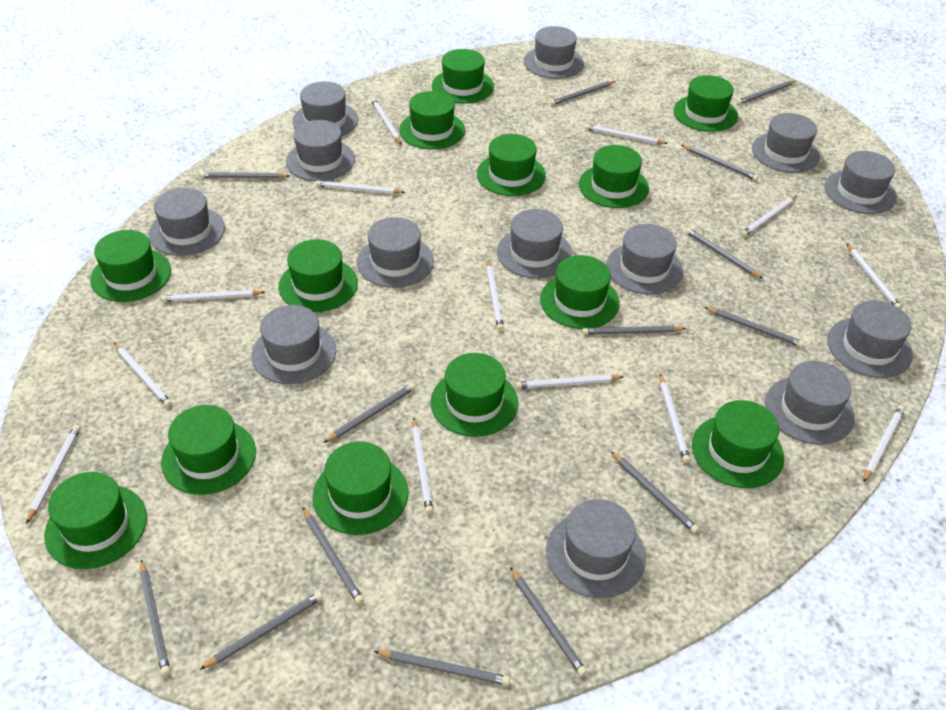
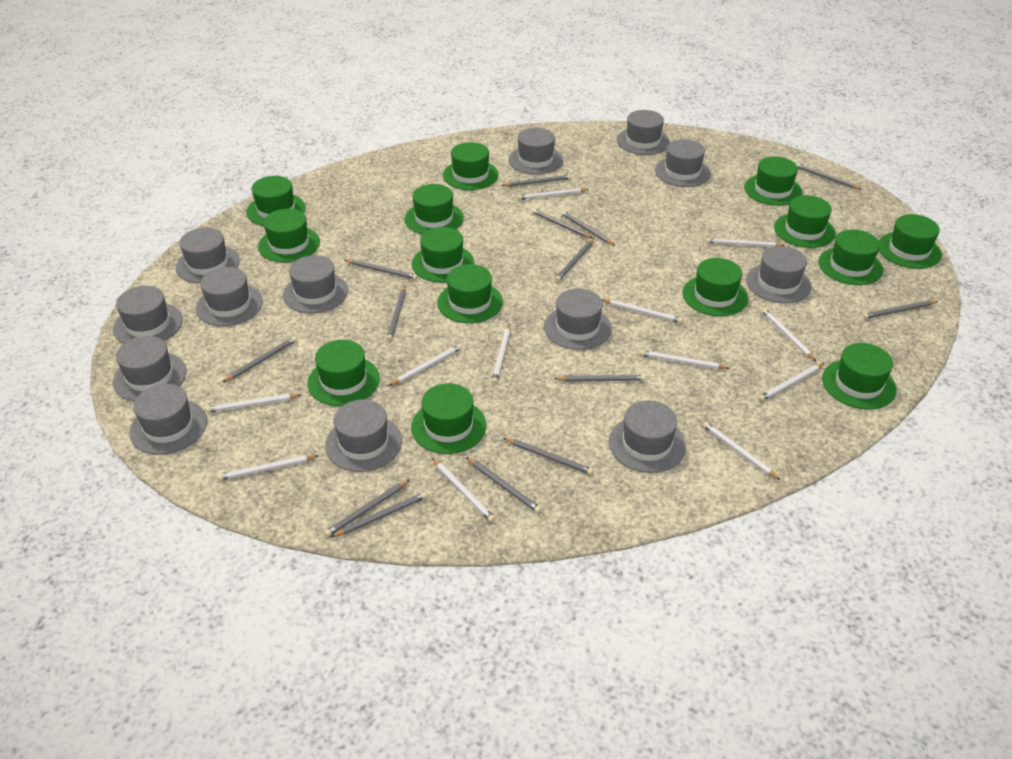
green hat: [44,472,147,569] [90,230,171,302] [161,405,256,495] [278,239,358,312] [312,442,408,535] [399,91,465,150] [431,353,518,437] [432,49,494,104] [477,134,546,196] [540,255,620,329] [579,145,649,208] [673,75,738,132] [692,400,784,488] = 13 -> [246,176,306,226] [258,209,320,263] [307,340,380,406] [405,184,464,234] [411,383,486,454] [412,227,474,283] [437,264,503,323] [443,142,499,190] [682,258,748,316] [744,156,802,206] [774,195,836,248] [818,229,883,285] [822,343,897,410] [879,214,942,269] = 14
white pencil: [26,425,81,524] [114,343,172,407] [161,290,265,302] [316,180,405,194] [371,98,401,144] [412,418,433,514] [486,260,504,331] [516,374,623,389] [585,124,668,144] [660,374,690,463] [741,196,797,237] [847,244,902,309] [863,405,905,482] = 13 -> [206,394,301,413] [217,455,319,481] [389,344,462,386] [432,458,495,522] [492,324,510,384] [518,188,589,200] [601,299,683,323] [640,350,729,369] [703,422,780,480] [706,238,785,247] [758,363,825,401] [761,308,817,362] = 12

